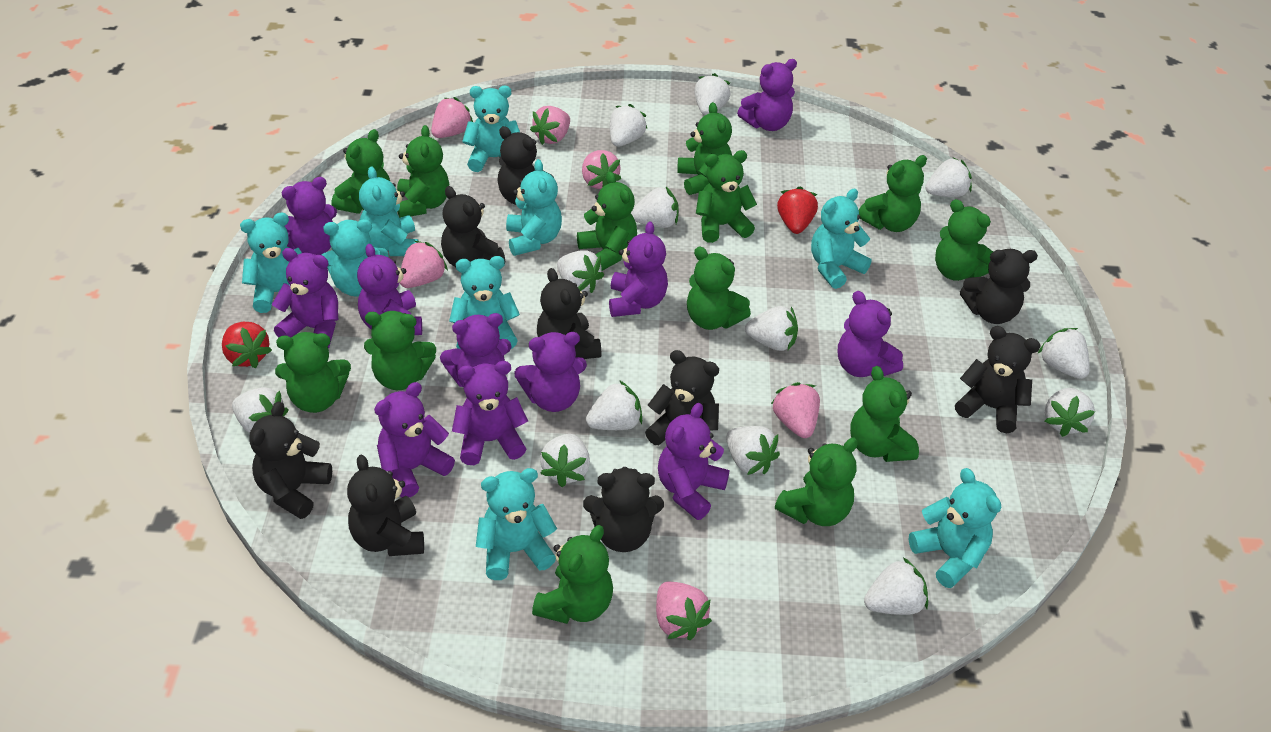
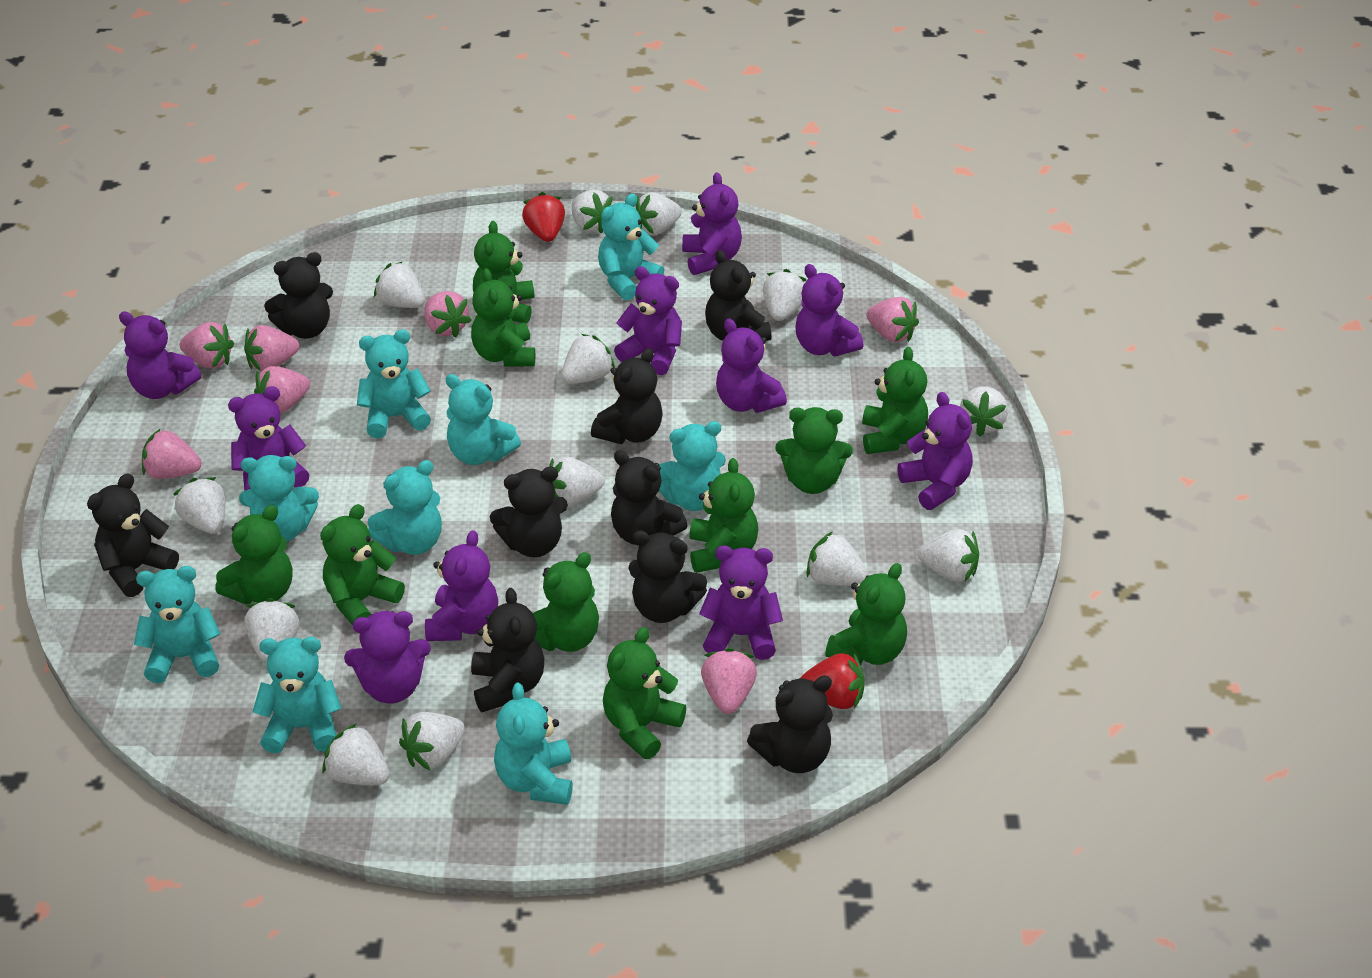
green teddy bear: [275,332,351,413] [332,129,390,214] [364,311,436,390] [397,125,449,218] [532,525,613,624] [577,171,637,271] [677,102,732,195] [687,247,751,330] [696,150,757,243] [775,438,858,526] [850,366,919,462] [859,155,927,232] [935,199,993,281] = 13 -> [215,505,293,604] [320,504,405,626] [471,268,535,366] [473,221,534,324] [533,552,599,652] [603,627,686,759] [689,458,758,573] [775,407,853,494] [825,563,907,665] [862,347,928,454] = 10
pink strawberry: [399,241,448,288] [431,97,473,138] [530,106,570,145] [582,150,621,189] [656,582,712,640] [771,382,820,438] = 6 -> [142,428,201,479] [179,322,234,369] [244,325,299,371] [254,366,310,413] [425,291,472,338] [701,648,757,714] [866,297,919,342] = 7
purple teddy bear: [272,248,339,348] [281,177,337,255] [357,244,422,335] [374,382,455,498] [440,313,512,387] [452,361,528,465] [514,332,587,412] [609,221,668,317] [658,403,729,520] [737,59,797,131] [838,291,903,377] = 11 -> [119,311,201,399] [228,386,310,491] [344,611,431,704] [425,530,498,641] [614,266,682,375] [682,172,742,275] [699,545,783,660] [716,318,787,413] [795,264,864,357] [897,392,973,510] = 10

